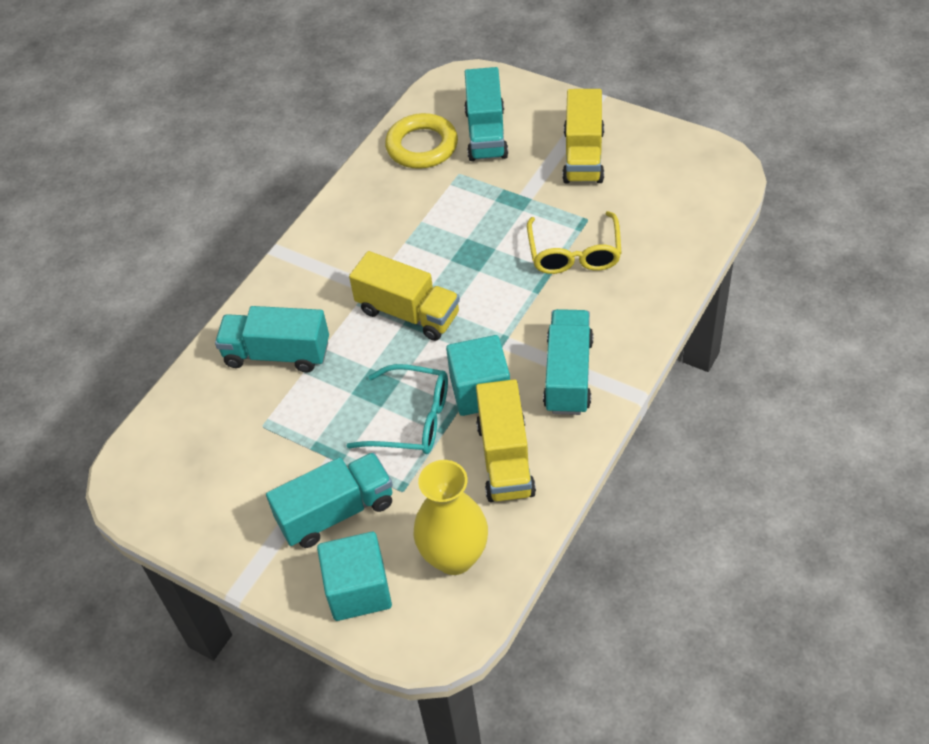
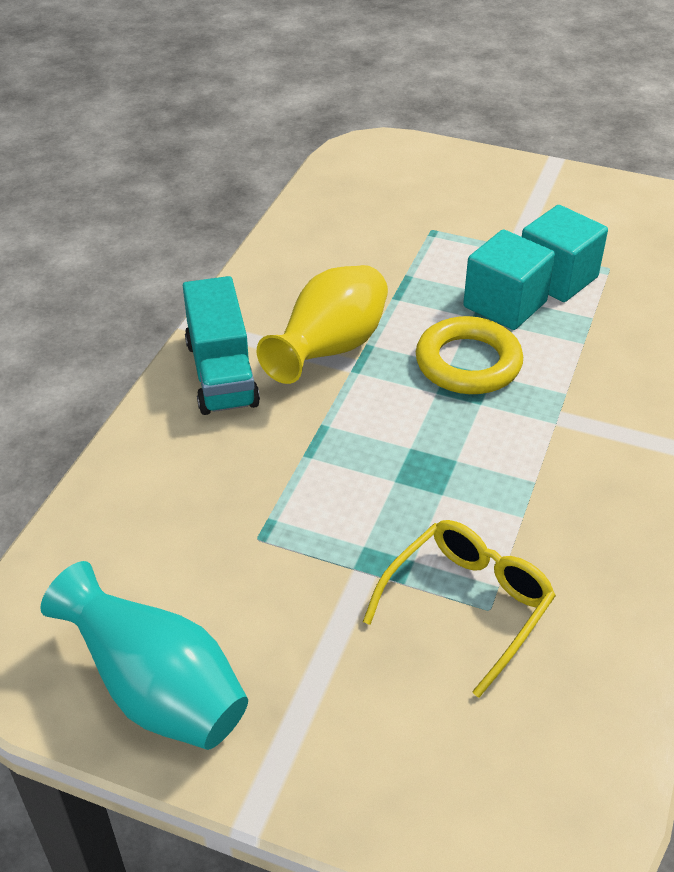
turquoise glasses: [347,364,448,454] = 1 -> none = 0
turquoise truck: [215,306,329,372] [266,452,393,548] [464,67,508,161] [543,309,593,415] = 4 -> [183,276,260,415] = 1
turquoise vase: none = 0 -> [40,561,248,750] = 1
yellow truck: [349,251,460,341] [476,379,536,502] [562,89,604,183] = 3 -> none = 0

